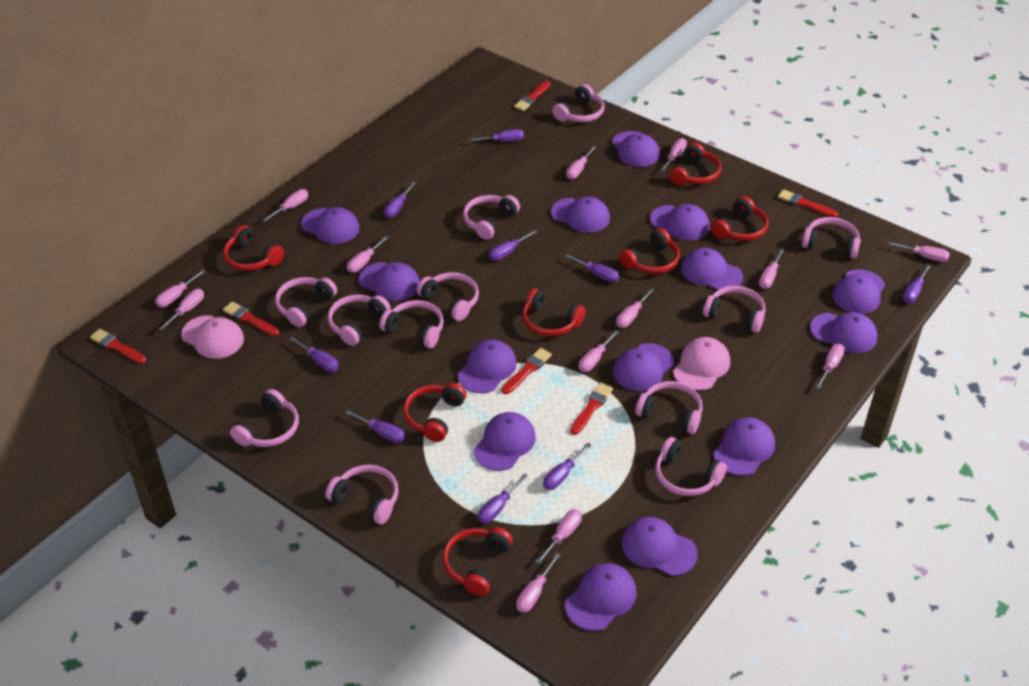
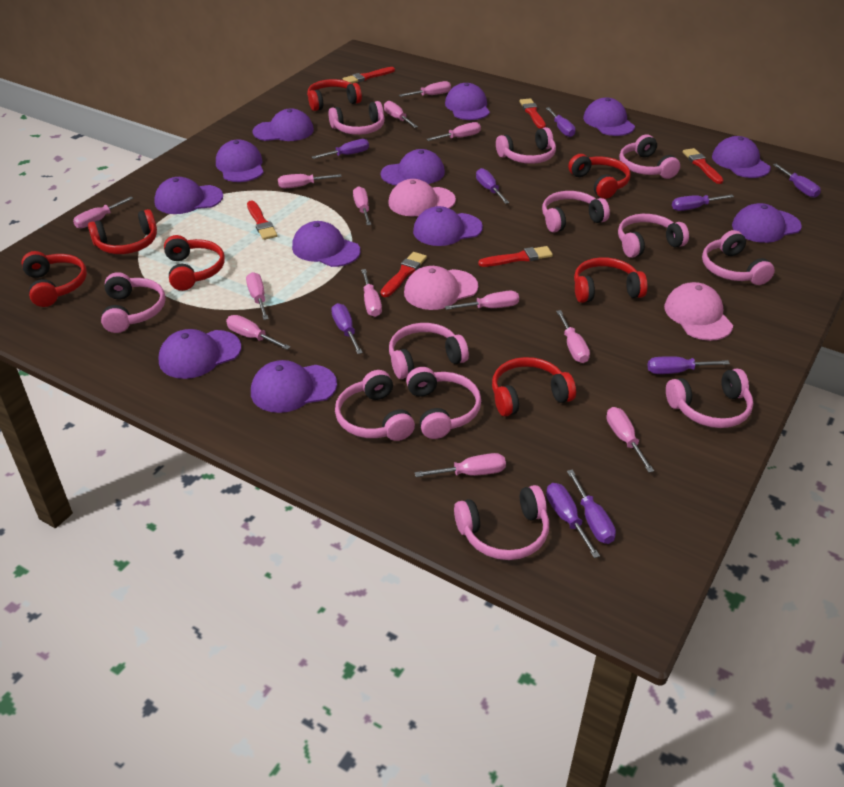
pink cap: [181,315,244,359] [673,337,730,391] = 2 -> [388,179,456,216] [404,266,478,310] [664,282,733,341] = 3
purple cap: [301,207,360,244] [359,262,420,301] [458,339,517,393] [474,412,536,471] [551,197,610,233] [565,563,637,631] [612,131,660,167] [613,343,674,391] [622,517,698,576] [650,204,710,241] [681,248,743,290] [714,417,775,476] [810,312,878,353] [832,269,885,314] = 14 -> [154,177,223,214] [159,329,241,379] [216,139,264,182] [251,360,337,413] [253,108,314,141] [292,221,361,267] [381,149,445,185] [413,206,483,246] [445,83,490,120] [583,97,635,136] [712,136,771,178] [732,203,802,243] = 12

